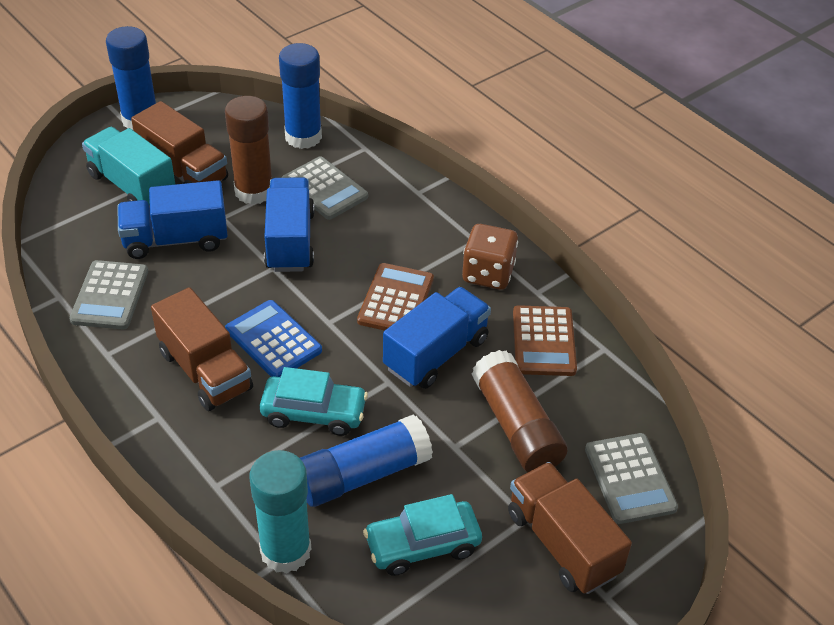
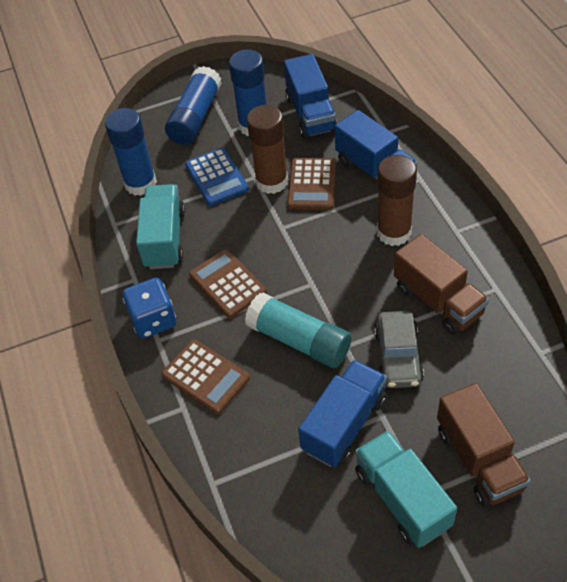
blue dice: none = 0 -> [122,278,176,338] = 1
brown calculator: [357,263,434,331] [513,305,577,376] = 2 -> [161,339,250,414] [189,249,267,318] [287,158,336,210] = 3
brown dice: [462,224,518,290] = 1 -> none = 0
brown truck: [131,101,228,184] [151,287,253,411] [508,462,632,594] = 3 -> [394,234,489,335] [437,383,531,507] = 2
grey calculator: [69,260,148,330] [282,156,368,220] [585,433,678,524] = 3 -> none = 0
grey car: none = 0 -> [374,311,424,388] = 1
turquoise car: [260,367,368,436] [363,494,482,576] = 2 -> none = 0
turquoise truck: [82,127,176,208] = 1 -> [136,184,185,269] [355,430,457,548] = 2

